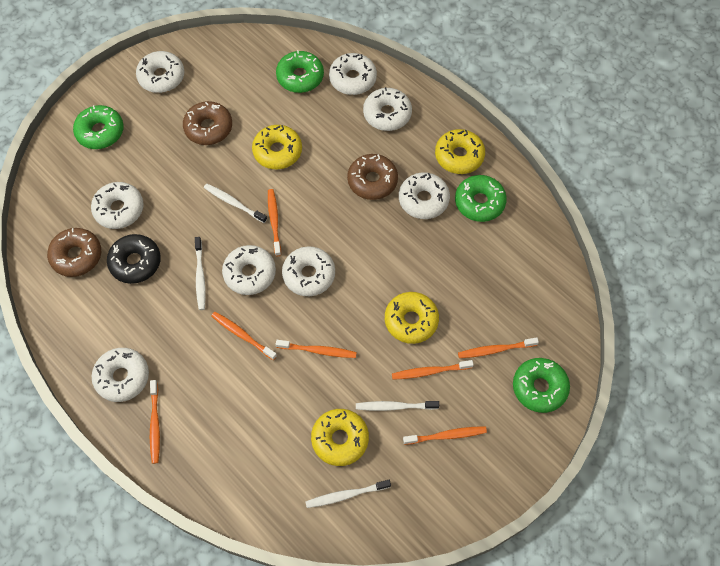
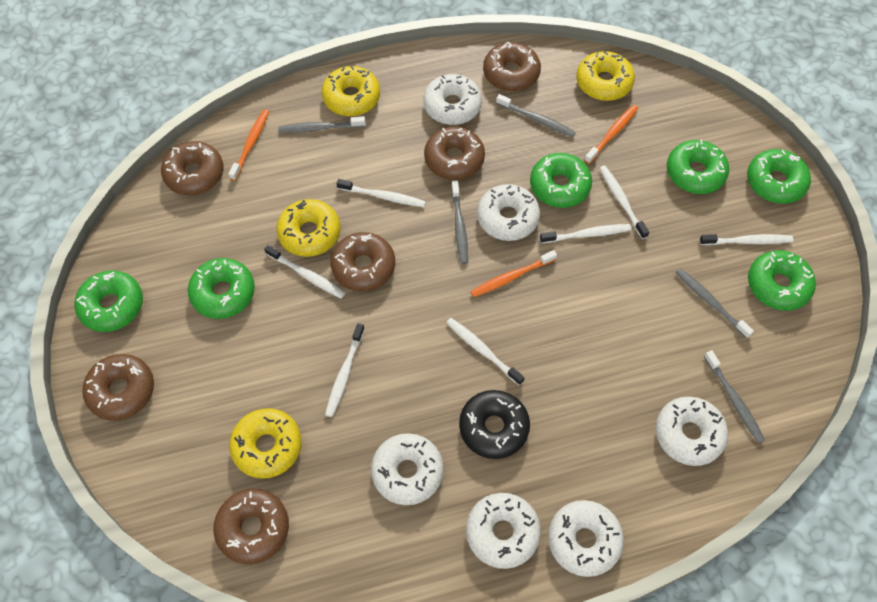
brown donut: [47,228,101,277] [183,101,232,145] [347,154,398,200] = 3 -> [82,354,154,421] [161,141,224,195] [213,489,289,564] [330,232,395,291] [424,126,485,180] [483,42,541,92] = 6
green donut: [73,105,124,149] [276,50,324,93] [455,175,507,222] [513,358,570,413] = 4 -> [75,270,143,332] [188,258,255,319] [530,153,592,208] [667,140,729,194] [747,149,811,204] [748,250,816,311] = 6
grey toothbrush: none = 0 -> [278,116,366,132] [451,181,468,264] [496,94,576,137] [675,268,754,338] [704,350,765,443] = 5
orange toothbrush: [150,380,160,464] [211,312,277,360] [268,189,281,256] [276,340,357,358] [392,360,474,380] [403,426,487,445] [458,337,539,358] = 7 -> [228,109,269,181] [470,250,557,297] [584,105,638,164] = 3
white donut: [91,182,144,229] [92,348,149,402] [136,51,184,93] [222,245,276,295] [282,246,335,296] [329,53,377,95] [363,87,412,131] [399,172,450,219] = 8 -> [371,433,444,505] [423,74,482,125] [466,493,541,569] [477,184,540,241] [548,500,624,577] [656,397,728,466] = 6
white toothbrush: [195,237,206,310] [204,183,267,223] [305,480,391,508] [356,401,439,411] = 4 -> [264,245,345,299] [325,323,365,417] [337,179,426,207] [446,318,525,385] [540,224,632,243] [600,165,649,239] [700,234,794,245] = 7

